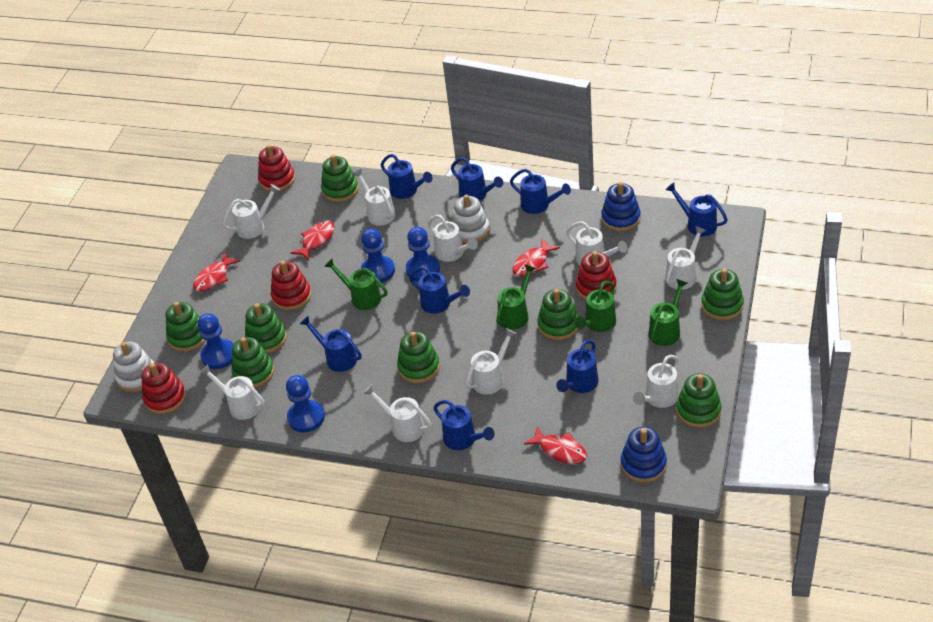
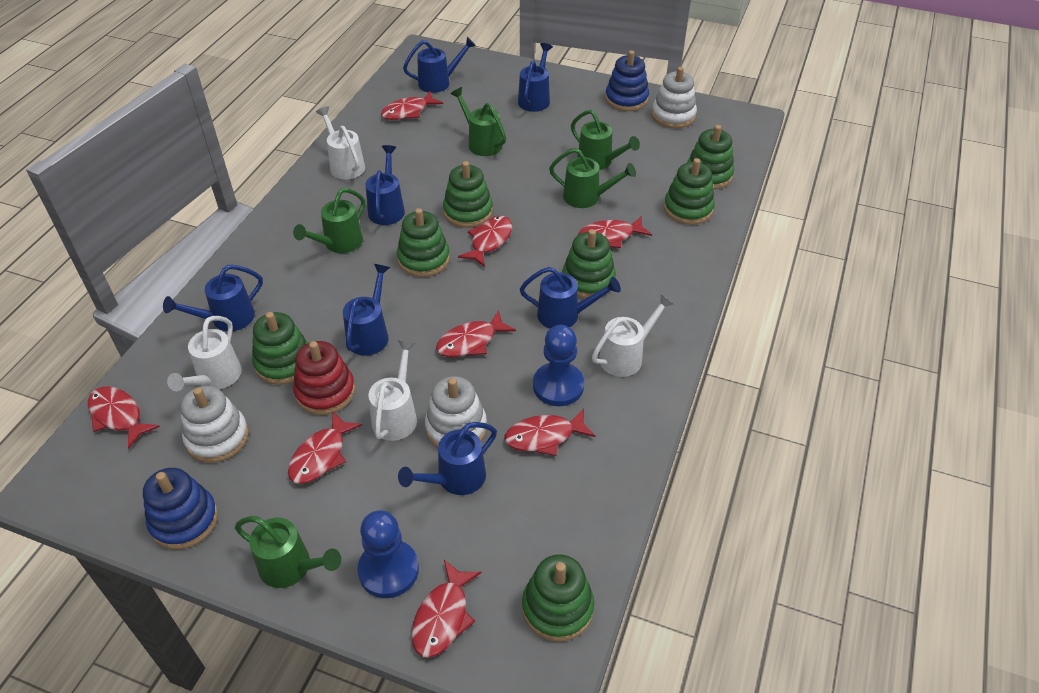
blue pawn: [197,313,234,369] [286,375,325,433] [361,229,395,283] [406,227,440,282] = 4 -> [357,510,419,598] [533,325,584,406] = 2
blue watering can: [300,316,362,372] [381,154,433,199] [409,267,470,314] [433,400,495,450] [451,157,503,201] [510,169,571,214] [556,340,598,393] [665,183,728,236] = 8 -> [163,265,263,331] [343,264,390,356] [366,145,405,225] [398,422,497,495] [403,37,476,93] [518,43,553,112] [520,267,621,329] = 7
green stacking toy: [166,302,206,352] [231,337,274,388] [245,303,287,353] [321,155,359,202] [397,331,440,383] [537,289,579,340] [676,373,721,428] [701,268,744,321] = 8 -> [252,312,308,385] [397,208,450,277] [443,161,493,228] [522,554,594,641] [562,229,616,298] [664,158,715,225] [687,125,734,189] = 7
green watering can: [324,259,387,310] [496,264,536,330] [574,281,616,332] [649,279,687,346] = 4 -> [235,516,341,588] [293,188,365,253] [451,87,506,156] [549,148,636,208] [571,110,640,170] = 5
red fish: [193,252,241,292] [291,221,335,261] [512,238,560,277] [524,426,587,464] = 4 -> [88,386,160,449] [288,411,362,484] [381,91,443,120] [411,560,482,658] [436,310,516,357] [458,216,512,267] [505,408,595,456] [578,216,652,248] = 8
red stacking toy: [141,363,186,414] [258,145,295,192] [271,261,311,310] [576,251,617,300] = 4 -> [293,341,355,415] = 1
white stacking toy: [113,342,154,392] [452,195,490,244] = 2 -> [181,386,249,463] [425,376,487,448] [652,67,697,128] = 3
white watering can: [200,364,265,420] [223,184,280,239] [353,169,395,226] [363,384,432,442] [428,215,478,262] [466,328,517,395] [566,221,628,265] [633,355,679,408] [665,226,706,290] = 9 -> [167,316,242,391] [316,106,365,179] [369,340,417,441] [592,294,674,377] = 4

